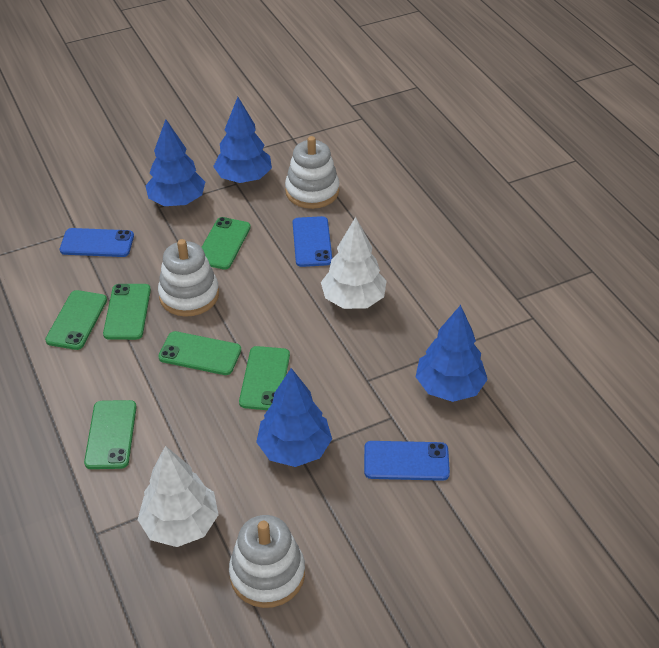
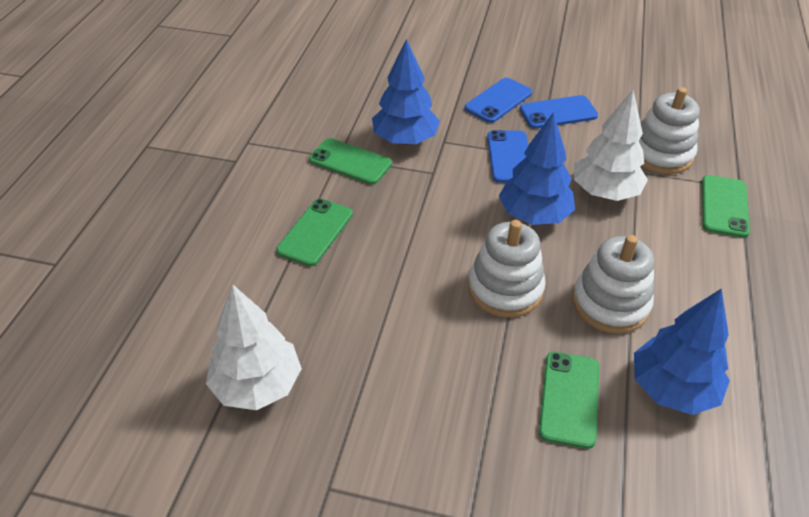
blue tree: [145,119,205,206] [213,97,272,183] [256,368,332,467] [416,305,488,402] = 4 -> [372,39,440,145] [499,112,575,225] [634,288,730,415] = 3
green phone: [45,290,107,350] [84,400,137,469] [103,284,151,340] [158,331,241,375] [202,217,251,270] [239,346,290,410] = 6 -> [276,199,353,266] [309,138,392,185] [539,352,599,449] [702,175,750,238] = 4

